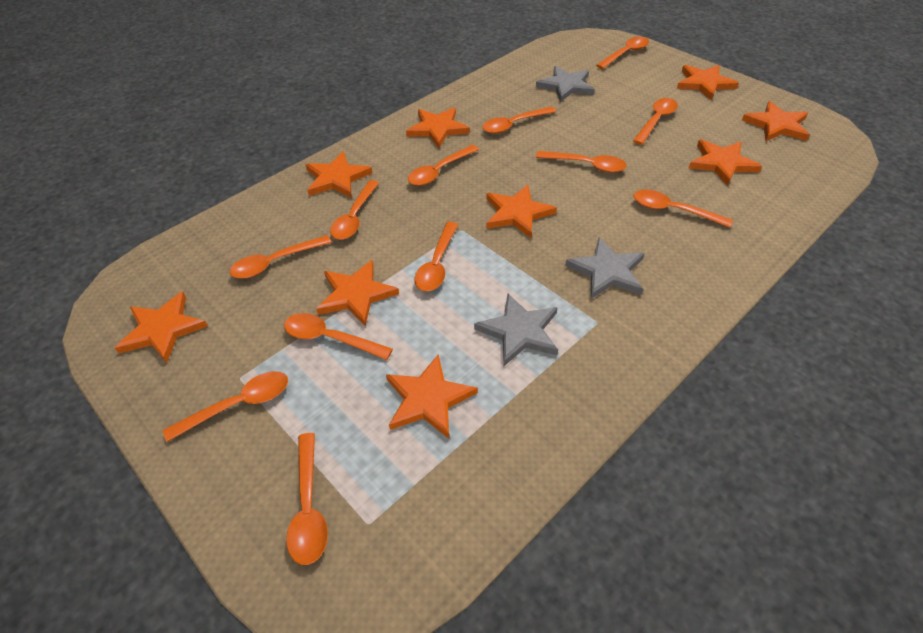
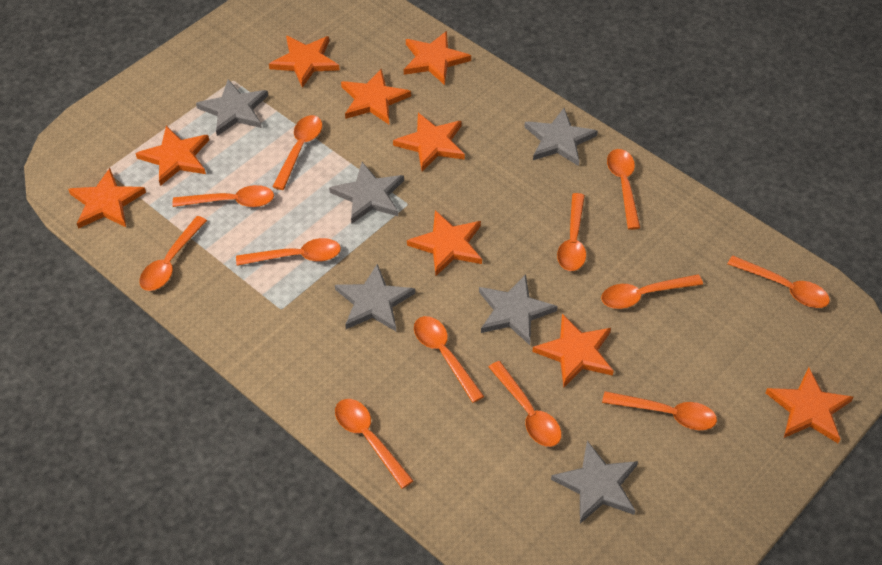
grey star: [474,294,558,366] [536,66,595,102] [565,237,645,299] = 3 -> [196,79,268,136] [329,162,404,224] [335,264,415,331] [479,274,558,345] [524,108,598,166] [551,441,638,523] = 6

